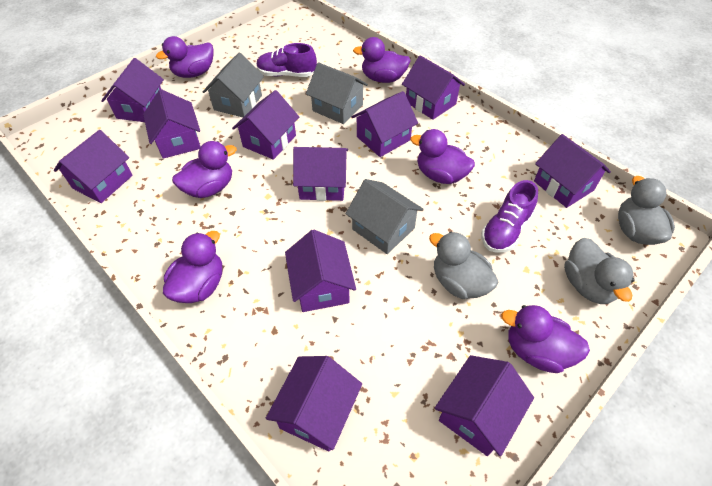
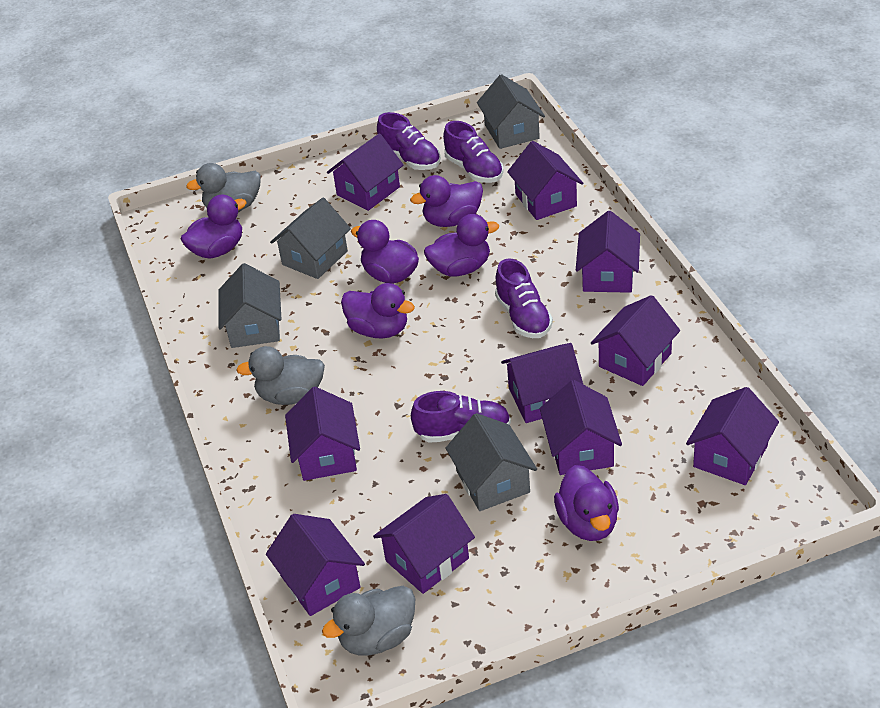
grey house: [203,53,264,117] [306,63,368,124] [346,179,424,254] = 3 -> [218,263,282,348] [270,198,351,279] [445,413,537,511] [477,74,545,149] = 4
purple house: [54,130,133,203] [101,58,164,122] [143,89,200,159] [232,90,299,160] [266,356,362,452] [285,229,356,312] [293,147,348,201] [351,91,418,157] [402,55,465,120] [435,355,534,456] [534,134,611,208] = 11 -> [266,514,365,616] [285,387,360,481] [327,134,404,211] [373,494,475,594] [501,343,583,423] [507,141,583,220] [540,380,622,475] [576,211,640,293] [591,295,680,386] [686,387,779,485] = 10
purple shoe: [256,43,317,77] [481,180,538,253] = 2 -> [377,112,441,170] [411,391,511,443] [443,121,504,183] [495,258,553,338] = 4

